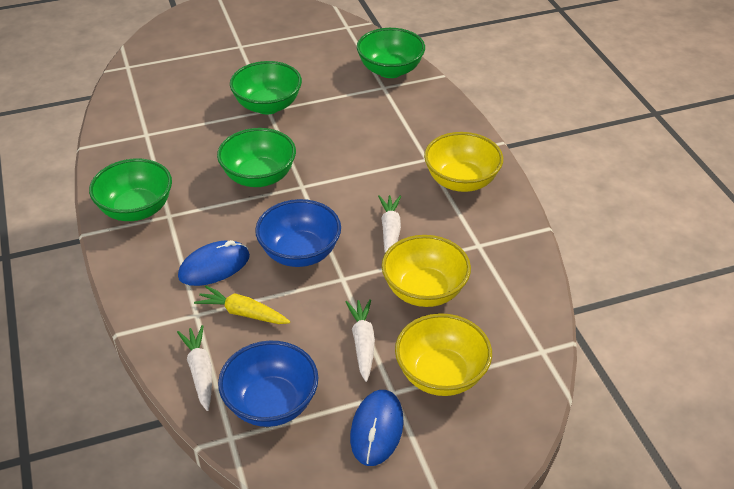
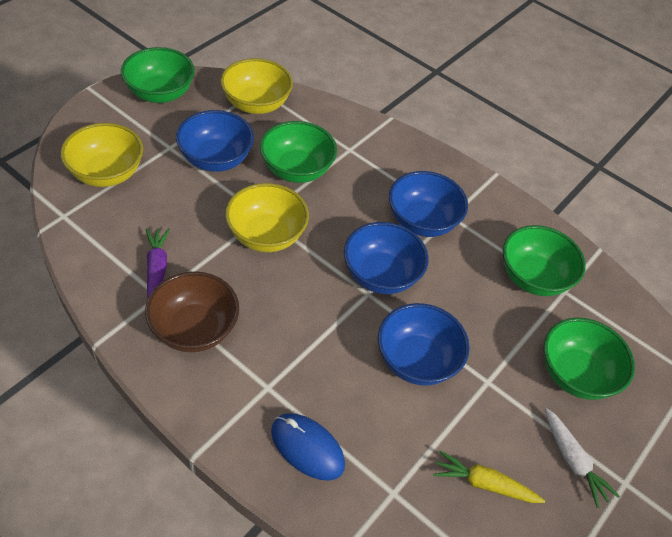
blue bowl: [218,341,318,427] [255,199,341,267] = 2 -> [176,110,254,172] [344,222,429,294] [378,303,470,386] [389,171,468,237] = 4
blue mouse: [178,240,250,286] [350,390,404,466] = 2 -> [271,413,345,481] = 1
brown bowl: none = 0 -> [145,272,239,352] = 1
purple carrot: none = 0 -> [145,228,170,298] = 1
white carrot: [177,325,212,411] [346,299,375,382] [378,195,401,253] = 3 -> [545,408,620,508] = 1

